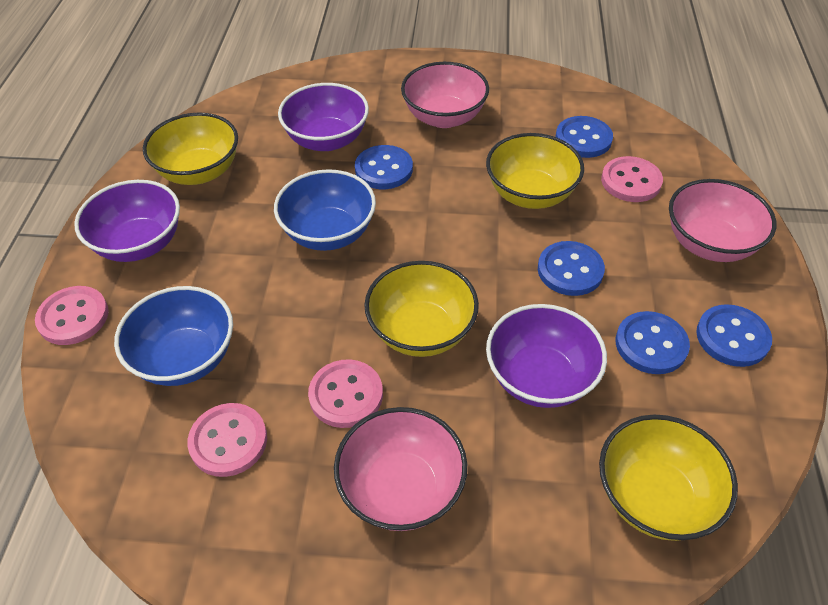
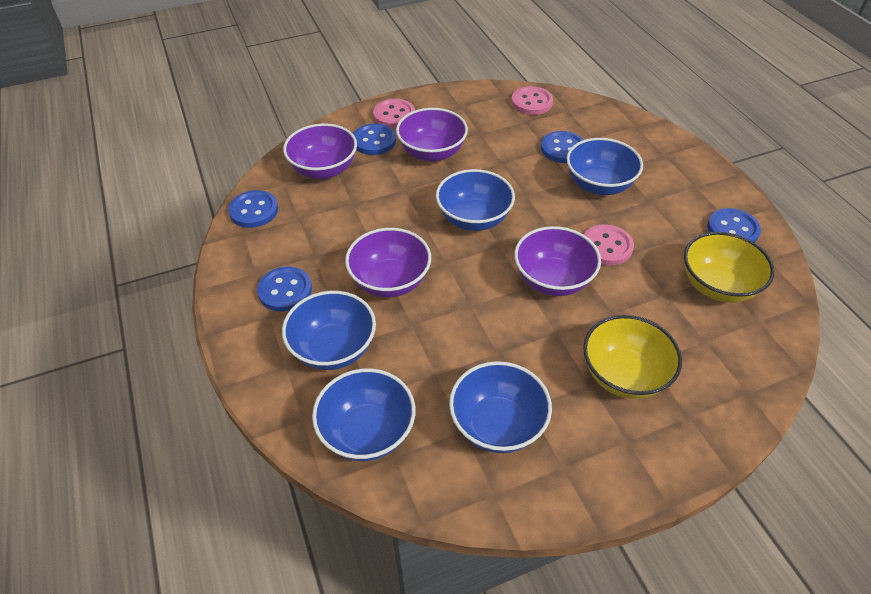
blue bowl: [114,286,233,386] [274,169,376,251] = 2 -> [282,291,376,370] [312,368,415,461] [436,169,515,231] [449,361,552,453] [567,138,643,195] = 5
pink bowl: [334,407,467,531] [401,62,489,128] [669,179,776,262] = 3 -> none = 0
pink button: [35,286,109,345] [187,403,267,477] [308,359,383,428] [601,156,663,202] = 4 -> [373,99,415,128] [511,86,553,115] [584,224,634,265] = 3
purple bowl: [74,180,180,262] [278,83,369,151] [486,304,607,408] = 3 -> [283,123,357,179] [345,228,431,297] [396,108,468,162] [514,226,601,296] = 4
yellow bowl: [143,112,238,185] [364,261,479,357] [486,133,584,209] [599,415,738,541] = 4 -> [583,315,682,399] [684,232,774,303] = 2

